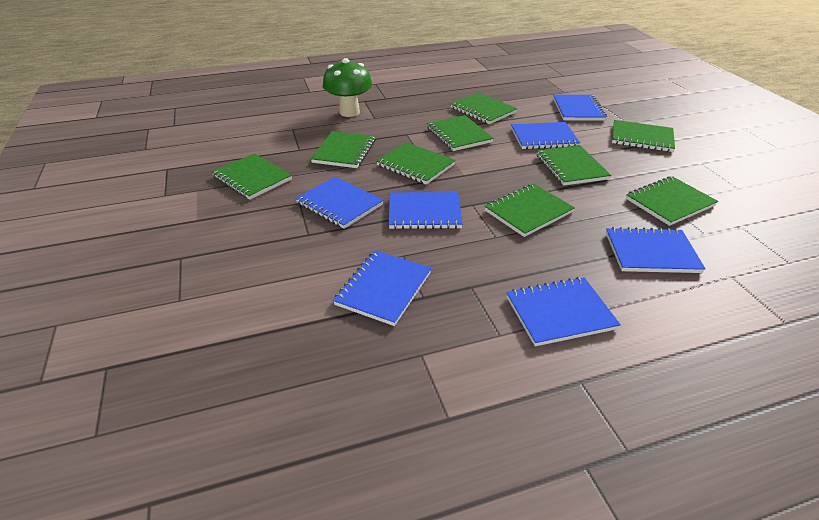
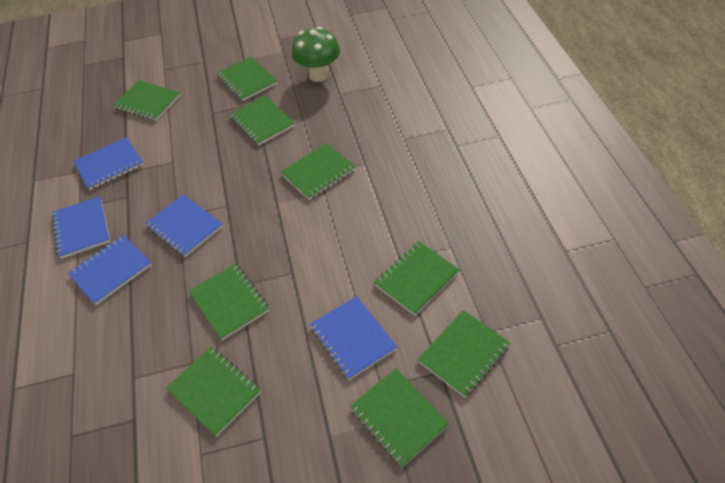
blue notebook: [295,176,383,229] [333,250,432,326] [389,192,463,229] [506,277,621,346] [511,122,580,149] [553,95,607,121] [606,227,706,273] = 7 -> [51,196,110,259] [68,235,152,305] [73,137,144,190] [145,194,223,257] [310,296,397,380] = 5

